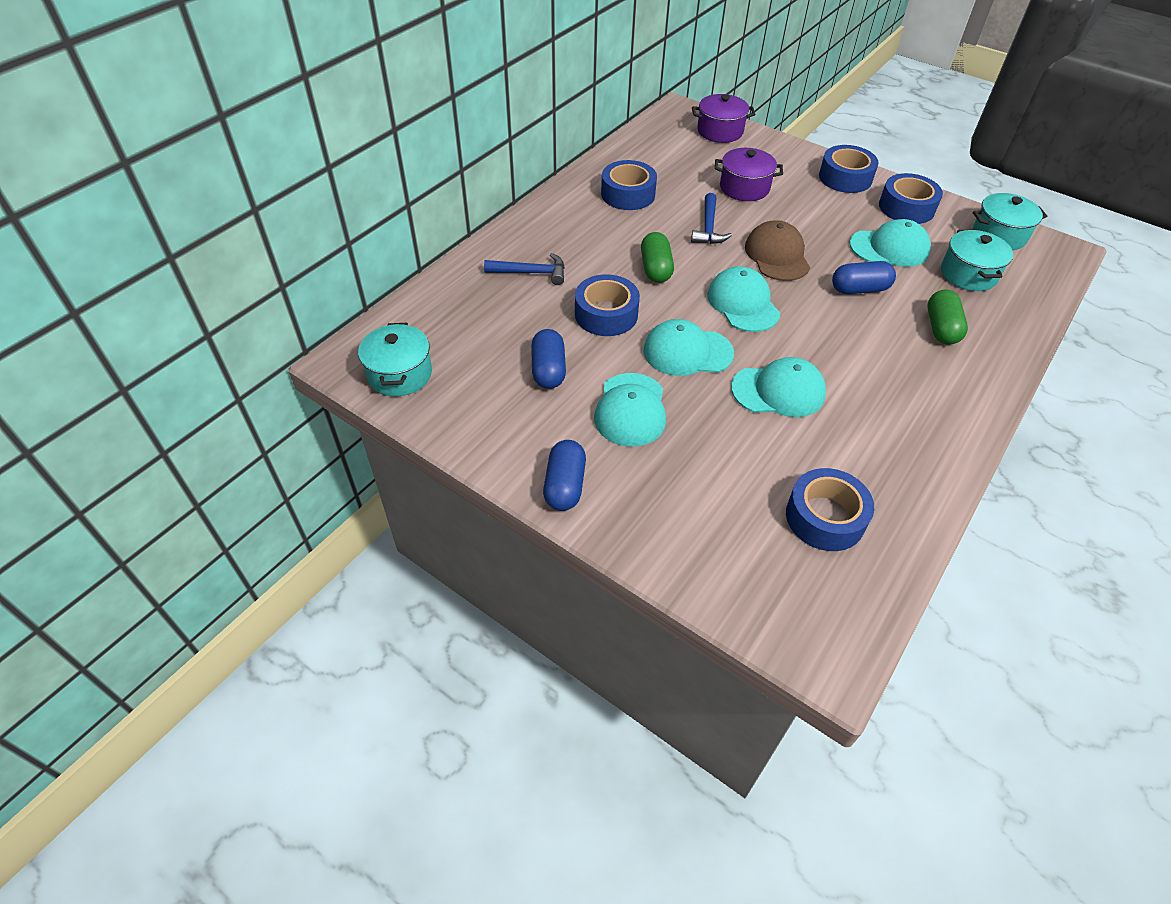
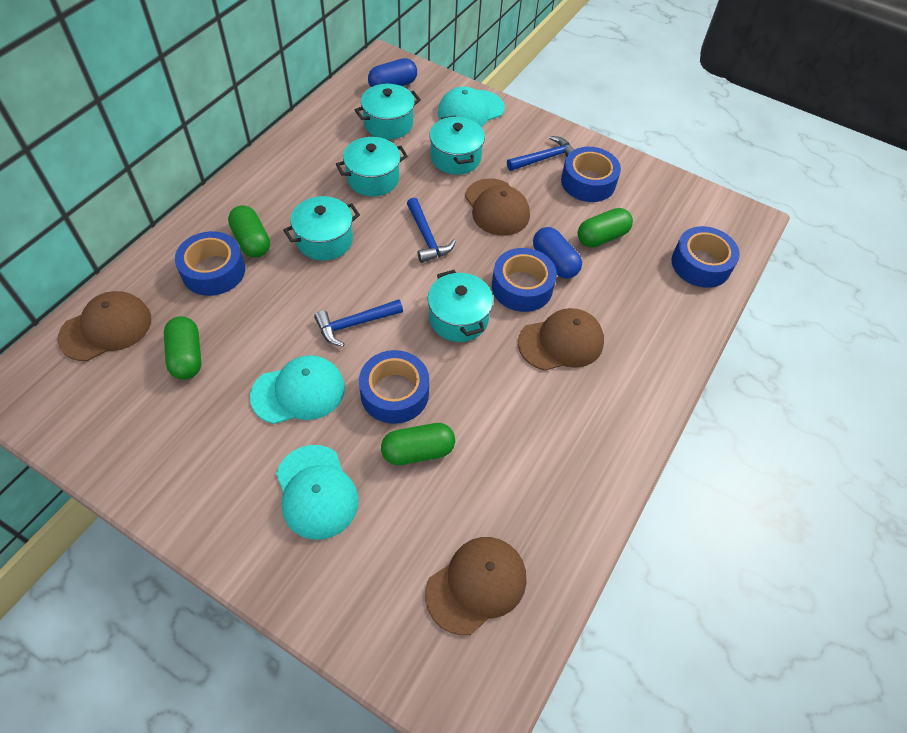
blue capsule: [531,329,566,389] [543,440,586,511] [832,261,896,294] = 3 -> [368,58,417,87] [533,227,582,279] = 2
blue hammer: [484,253,565,285] [691,193,732,244] = 2 -> [314,299,403,347] [407,198,456,263] [507,136,575,171] = 3
brown cap: [745,220,810,281] = 1 -> [57,291,151,361] [425,537,526,635] [465,178,530,236] [518,308,604,371] = 4
green capsule: [641,232,674,283] [927,290,968,345] = 2 -> [164,316,201,380] [228,205,270,258] [381,423,455,465] [578,208,633,248] = 4
purple pot: [692,94,756,143] [715,148,783,201] = 2 -> none = 0
turquoise cap: [594,373,666,447] [643,319,734,376] [707,266,780,332] [731,357,826,417] [850,219,931,267] = 5 -> [250,355,345,424] [276,445,359,540] [438,87,505,127] = 3
turquoise pot: [358,323,432,396] [941,230,1013,291] [973,193,1047,250] = 3 -> [283,196,360,261] [336,137,408,197] [355,84,421,139] [428,270,493,342] [429,115,485,175] = 5

